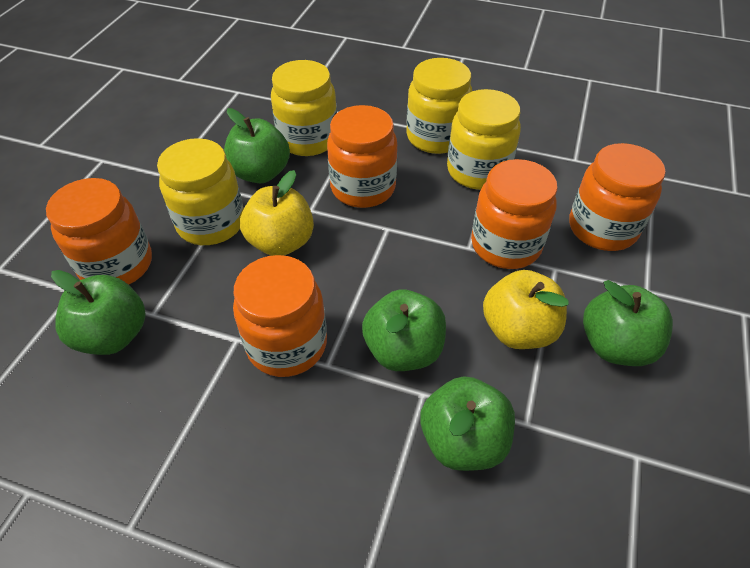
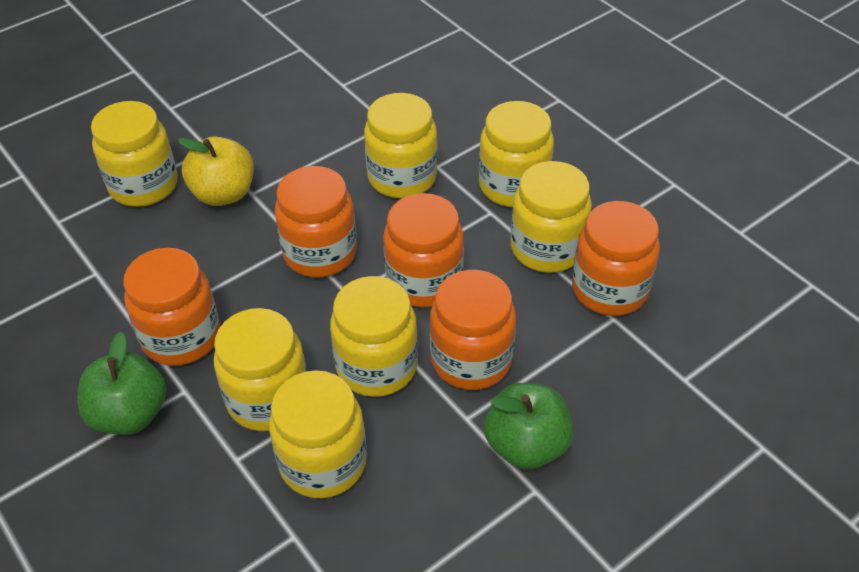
green apple: [51,270,146,355] [224,108,290,183] [362,290,446,371] [420,376,515,471] [583,280,673,366] = 5 -> [78,332,166,435] [484,383,574,469] = 2
yellow apple: [240,170,314,256] [483,270,569,349] = 2 -> [178,137,254,206] = 1
yellow jar: [157,138,244,245] [271,60,337,156] [407,58,472,154] [447,89,521,190] = 4 -> [91,101,178,207] [214,308,307,431] [269,370,367,498] [330,276,418,397] [364,93,438,198] [479,101,554,207] [510,161,592,273] = 7

